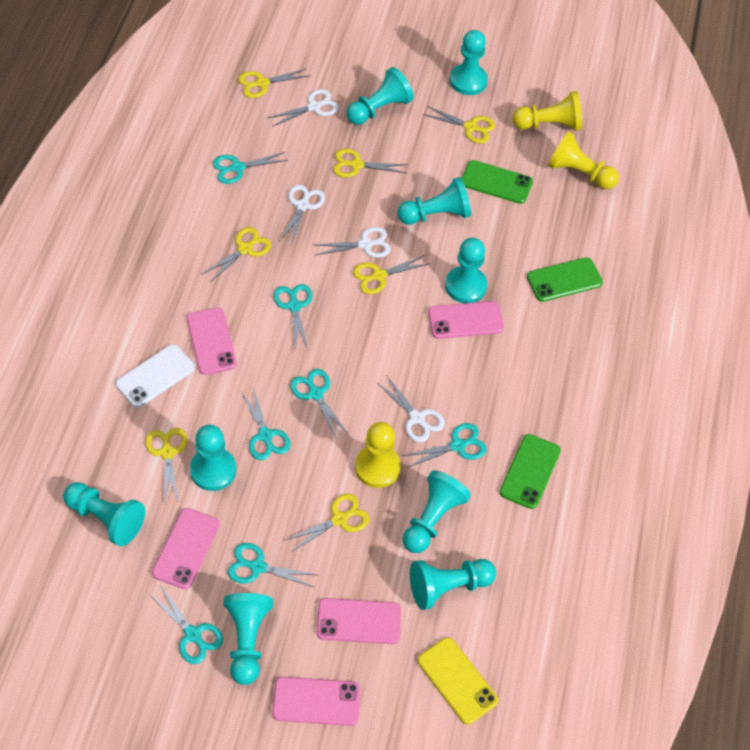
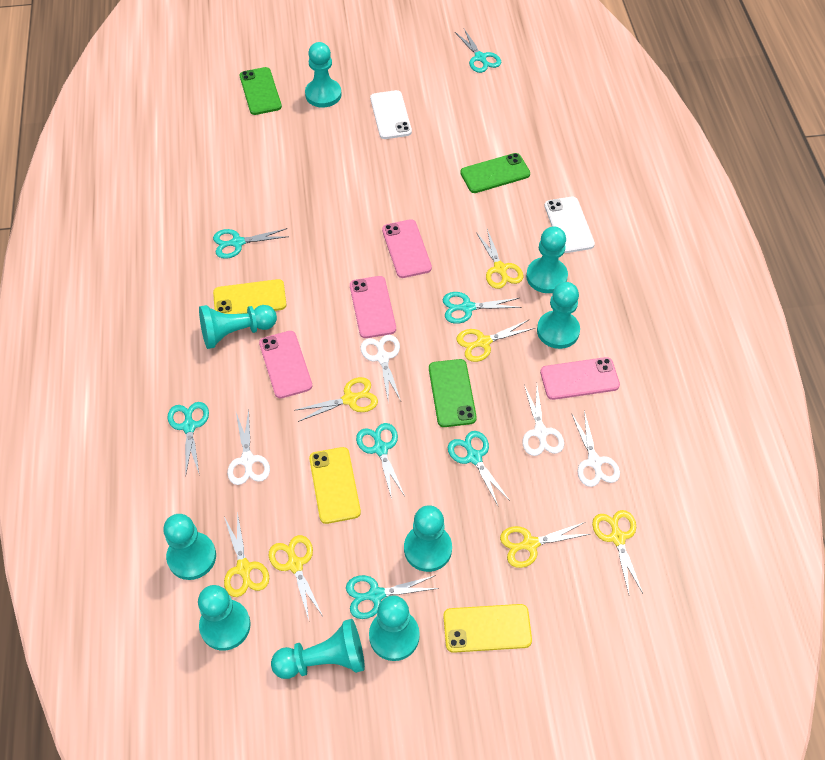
pink phone: [152,508,220,589] [187,308,237,375] [272,677,360,726] [317,598,401,644] [428,301,504,339] = 5 -> [259,331,312,399] [350,276,396,338] [382,219,432,278] [540,357,620,400] = 4
white phone: [116,344,195,408] = 1 -> [370,90,412,139] [544,197,595,253] = 2
yellow pawn: [355,422,401,488] [512,91,582,131] [548,131,619,190] = 3 -> none = 0
yellow phone: [417,637,498,725] = 1 -> [213,279,287,314] [309,447,361,524] [443,604,532,653] = 3

